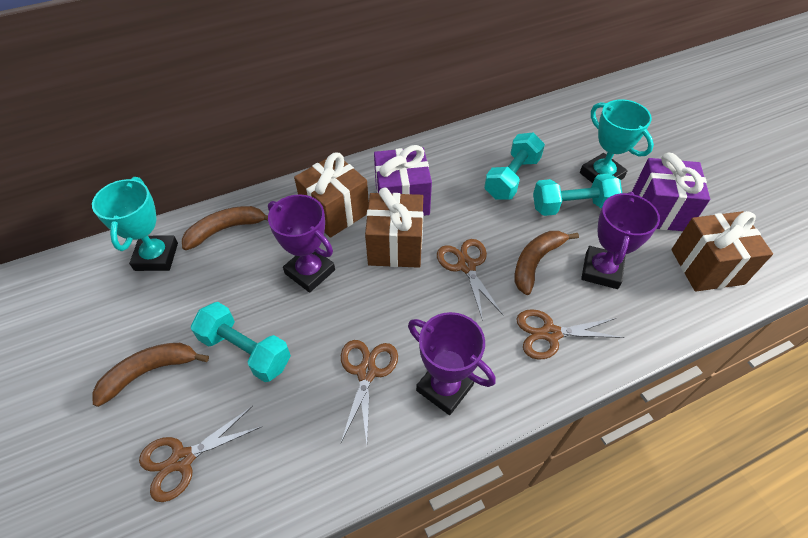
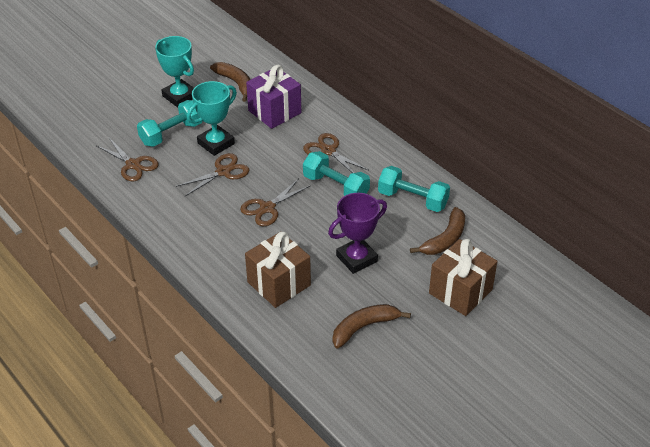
brown gift: [294,153,369,238] [365,187,423,268] [671,211,773,291] = 3 -> [245,232,311,308] [429,239,498,316] = 2
purple gift: [374,145,432,216] [632,153,710,231] = 2 -> [246,65,301,129] = 1
purple trophy: [268,194,335,293] [408,312,496,415] [581,192,660,289] = 3 -> [328,193,387,274] = 1

